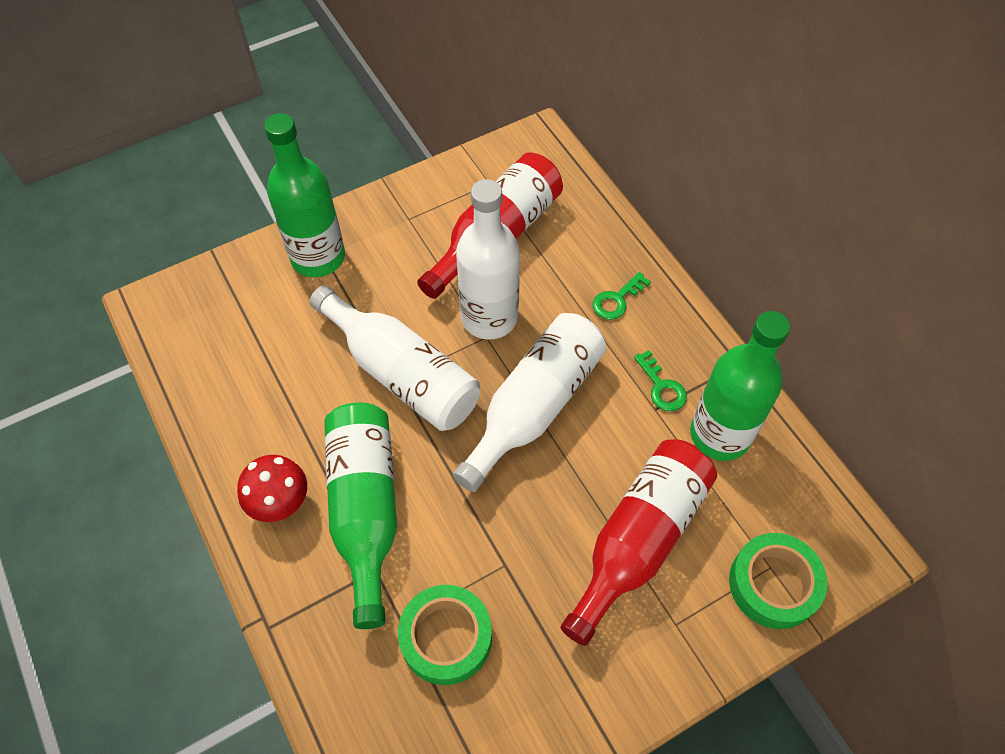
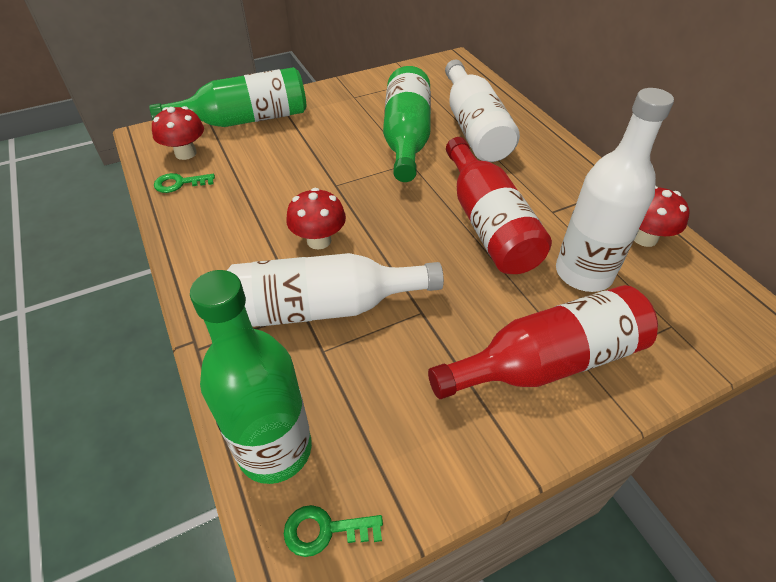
green tape: [398,585,492,685] [729,533,827,629] = 2 -> none = 0
red mushroom: [237,455,307,522] = 1 -> [152,106,204,160] [286,188,346,250] [634,186,689,247] = 3

